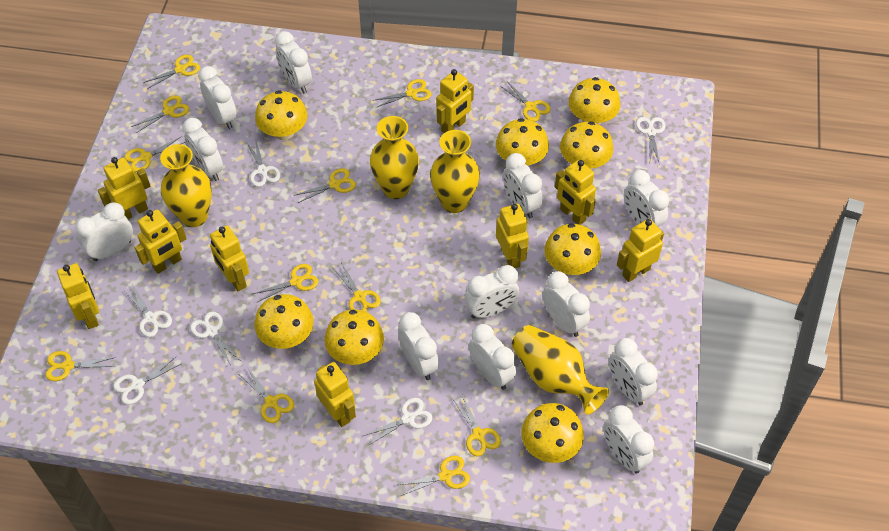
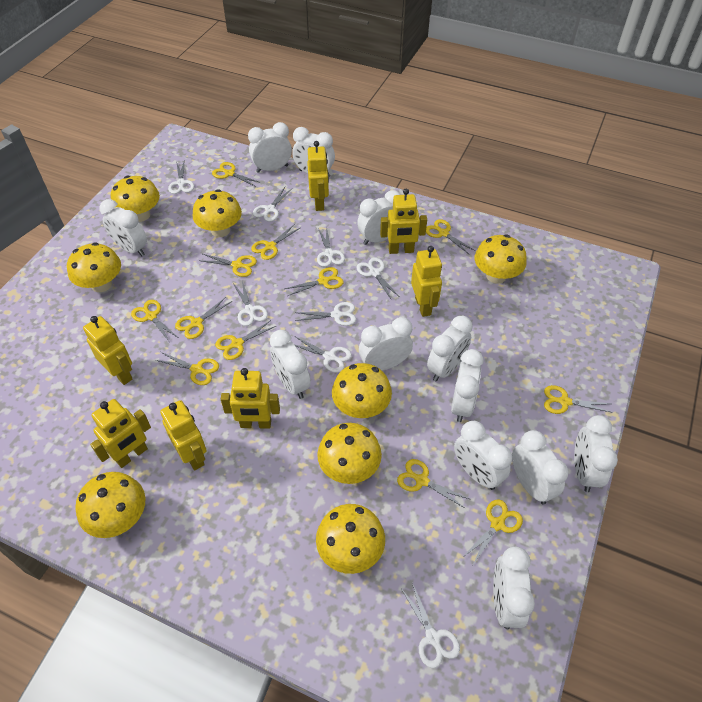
white scissors: [113,356,181,405] [125,286,172,337] [190,311,240,365] [247,138,280,187] [364,398,433,445] [636,117,666,164] = 6 -> [168,161,194,194] [233,281,268,326] [253,187,292,222] [295,302,356,326] [295,336,352,373] [317,226,345,267] [356,257,400,299] [400,583,460,668] = 8
yellow robot: [57,263,99,329] [98,157,150,219] [134,209,187,274] [210,226,249,291] [314,362,356,427] [436,69,474,133] [496,204,529,268] [555,160,596,225] [617,219,664,282] = 9 -> [83,316,133,385] [90,399,151,468] [160,400,207,470] [221,368,280,429] [307,141,329,211] [380,188,427,254] [411,246,442,317] = 7
yellow vase: [160,144,212,227] [370,116,419,199] [430,130,480,213] [512,325,609,415] = 4 -> none = 0

